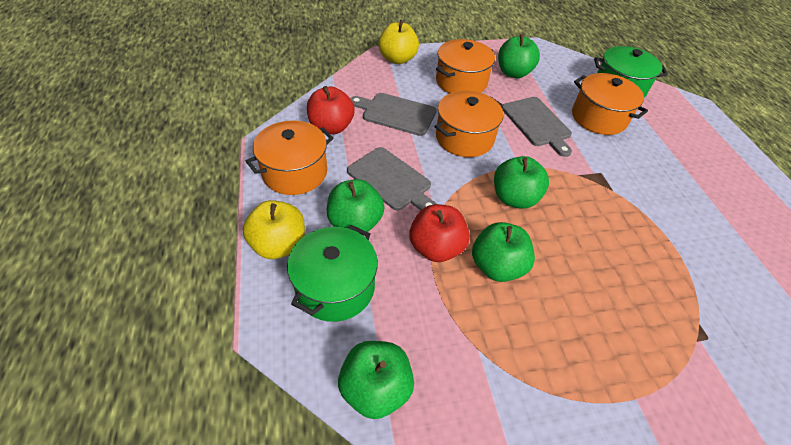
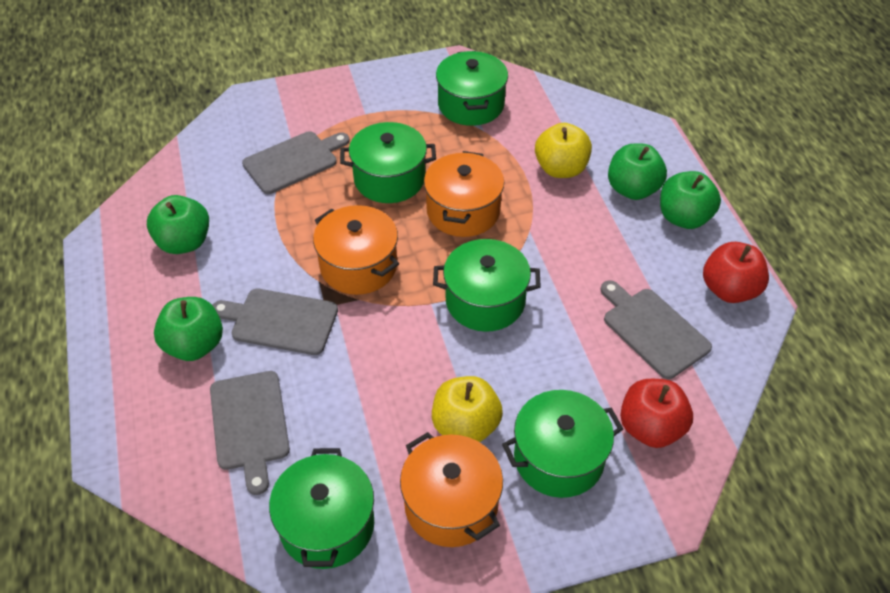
green apple: [327,179,385,232] [338,341,414,419] [472,222,535,282] [494,156,549,209] [498,34,540,78] = 5 -> [147,195,209,254] [154,297,223,361] [608,143,667,200] [660,171,721,229] = 4
green pot: [287,225,378,322] [594,46,667,98] = 2 -> [269,448,374,569] [340,122,436,203] [433,239,541,332] [436,51,508,126] [502,390,623,498] = 5
grey cutting board: [347,147,436,211] [350,93,437,136] [502,97,572,157] = 3 -> [210,371,290,495] [213,289,338,355] [242,131,350,194] [600,280,712,379] = 4
orange pot: [246,120,334,195] [435,90,503,157] [436,39,495,93] [572,73,648,135] = 4 -> [313,205,399,295] [400,432,503,547] [424,151,504,237] = 3

